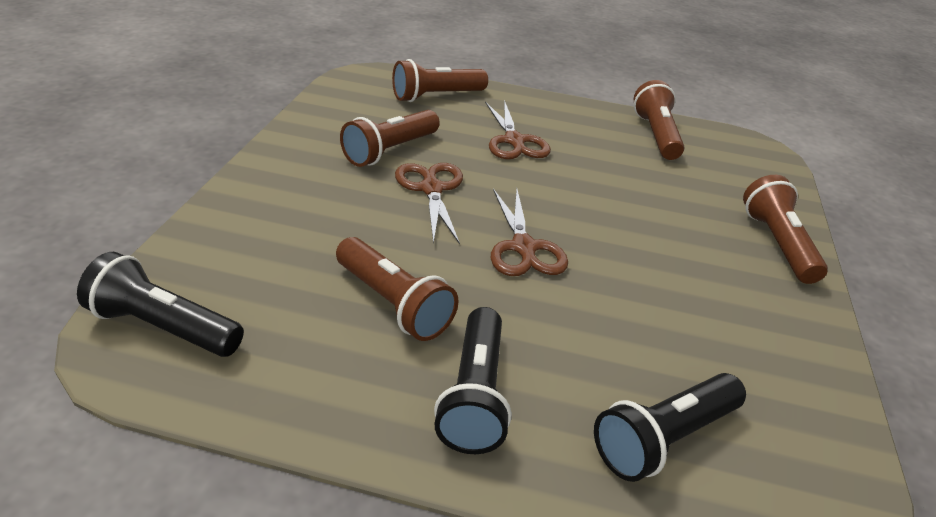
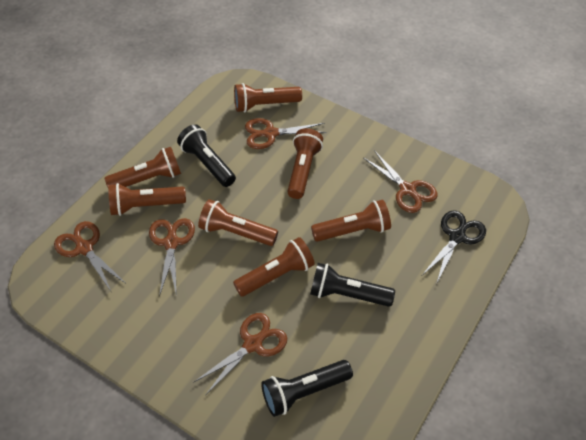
black scissors: none = 0 -> [422,210,486,284] = 1
brown flashlight: [336,237,459,341] [340,110,440,167] [392,59,488,102] [634,80,684,160] [743,175,828,284] = 5 -> [105,147,181,187] [108,183,186,216] [198,199,278,246] [233,237,315,297] [234,83,302,112] [287,128,323,199] [311,199,391,242] = 7
brown scissors: [395,163,463,244] [485,100,551,159] [491,189,568,276] = 3 -> [54,221,125,291] [149,218,195,297] [193,313,287,396] [245,118,327,149] [363,150,438,213] = 5

